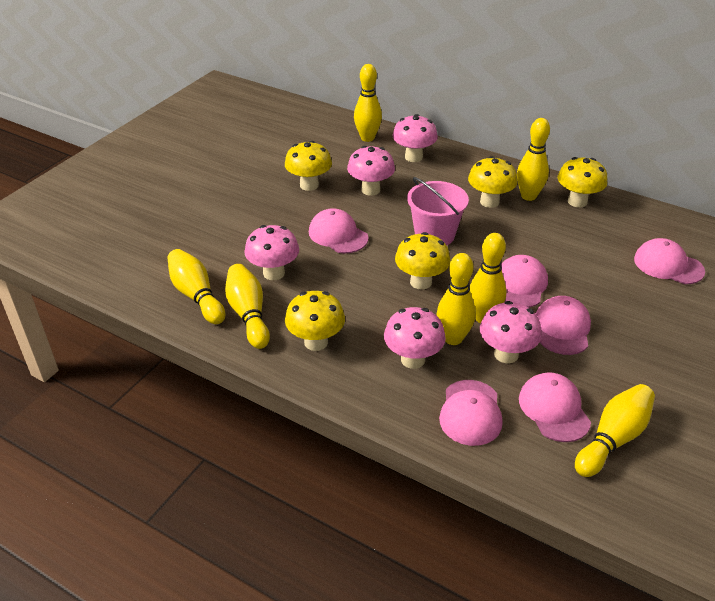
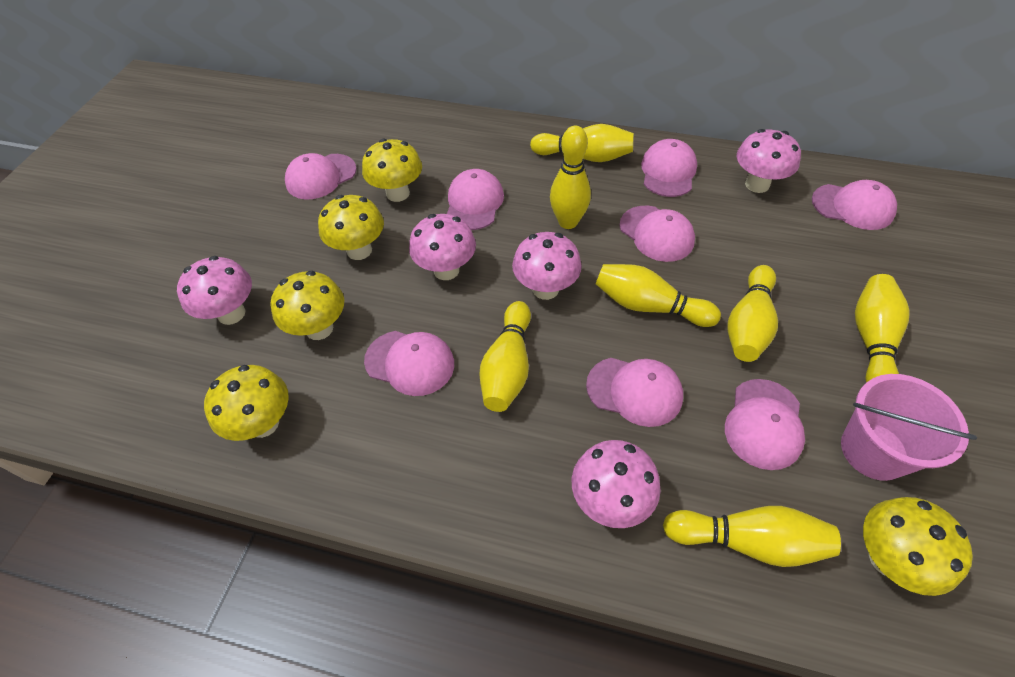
pink cap: [309,208,368,253] [439,380,502,446] [501,255,548,308] [519,372,591,442] [536,296,591,355] [634,238,705,284] = 6 -> [285,153,356,199] [364,331,454,396] [447,169,504,230] [586,358,683,427] [619,206,695,262] [641,139,697,197] [725,379,805,470] [812,180,897,230] = 8

